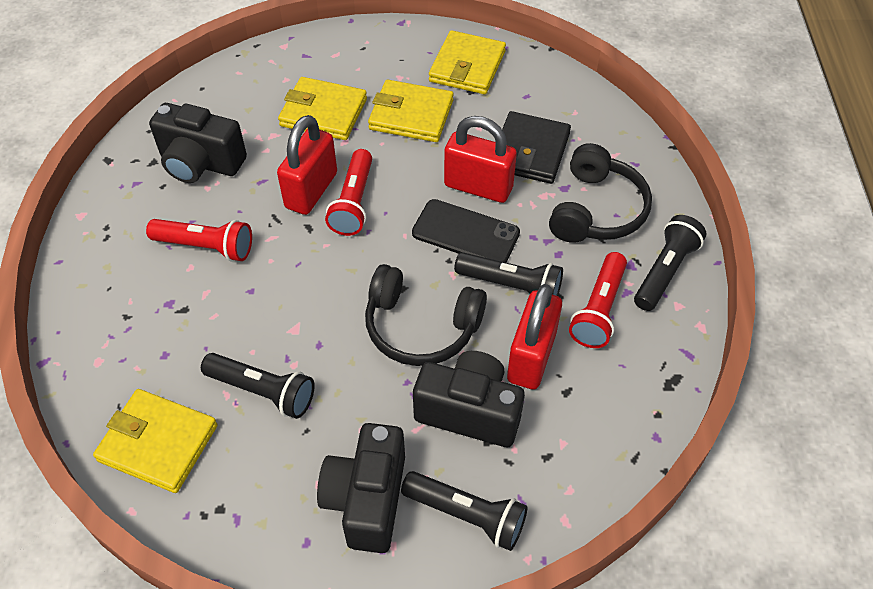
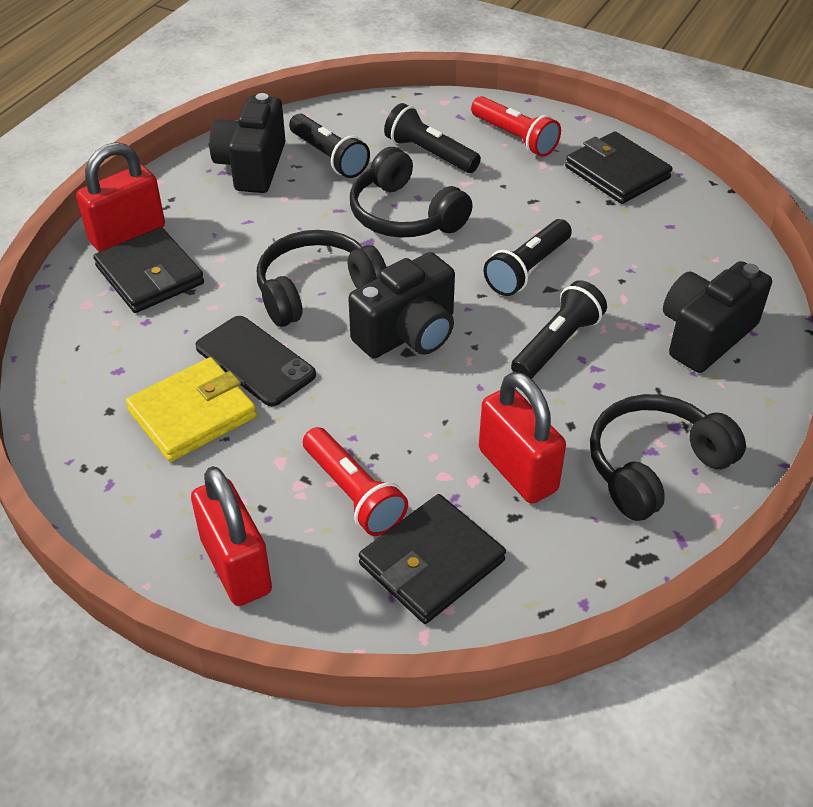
black headphones: [365,264,487,366] [549,143,652,243] = 2 -> [257,230,386,327] [350,147,473,238] [590,394,746,521] = 3
black wallet: [502,111,571,184] = 1 -> [93,227,204,313] [359,494,506,624] [565,131,672,204] = 3
red flashlight: [146,219,252,262] [325,149,372,236] [569,252,627,348] = 3 -> [303,427,408,536] [471,96,561,157] = 2
yellow wallet: [93,389,218,493] [278,77,367,140] [368,80,454,142] [429,30,506,94] = 4 -> [125,357,257,462] = 1

